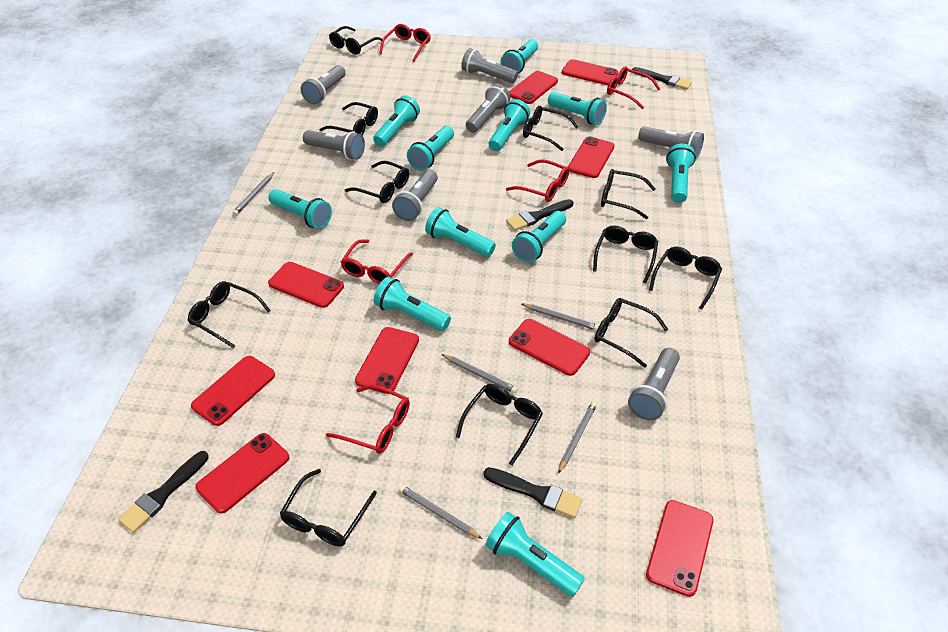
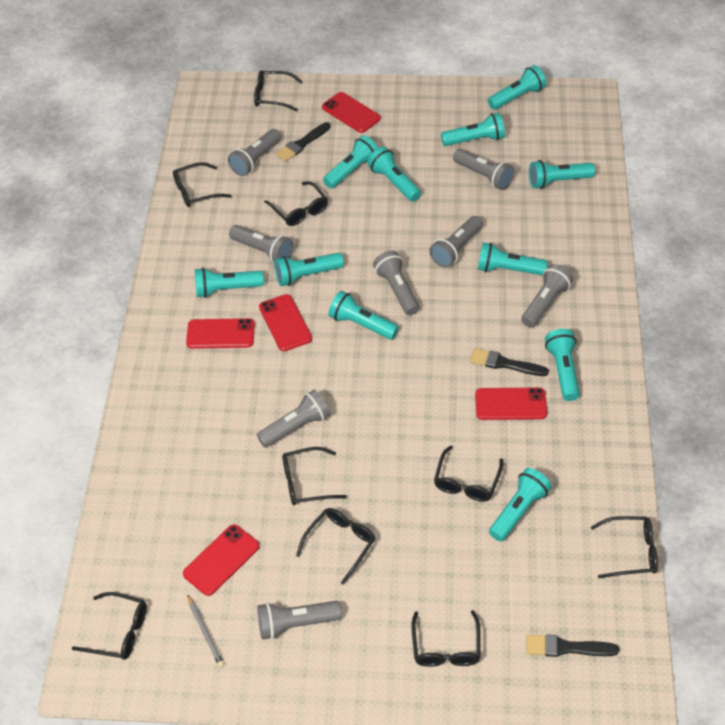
black brush: [118,451,209,533] [483,467,582,518] [506,199,573,231] [632,67,692,90] = 4 -> [276,122,331,162] [470,348,549,376] [526,634,619,657] = 3
black glasses: [187,281,271,348] [280,469,377,546] [320,102,378,135] [329,26,383,54] [345,161,409,203] [456,384,543,465] [523,106,578,151] [593,226,658,283] [594,298,668,368] [601,169,656,219] [649,247,722,310] = 11 -> [72,592,147,660] [173,162,232,207] [254,70,303,111] [264,181,328,226] [282,447,347,505] [296,508,376,585] [411,610,481,667] [434,446,503,502] [591,516,658,578] = 9
grey flashlight: [301,65,346,104] [303,130,365,160] [392,170,438,221] [461,48,518,83] [466,83,510,133] [628,348,680,420] [638,126,704,159] = 7 -> [228,129,281,176] [229,225,293,263] [257,390,330,447] [257,601,342,640] [373,251,420,315] [429,216,483,268] [453,149,515,190] [521,264,573,328] = 8
grey pencil: [233,173,274,215] [398,485,482,539] [442,354,518,393] [522,304,599,331] [558,401,597,474] = 5 -> [187,594,224,668] = 1
red glasses: [326,385,410,454] [341,239,413,284] [379,24,431,62] [506,159,569,202] [607,66,660,109] = 5 -> none = 0
red phone: [191,356,275,426] [196,433,289,514] [268,262,344,308] [355,327,419,394] [509,71,558,104] [509,319,590,376] [562,59,618,85] [568,137,614,178] [646,500,714,597] = 9 -> [183,524,260,596] [186,318,255,349] [259,294,312,351] [322,92,381,133] [475,388,547,420] = 5

